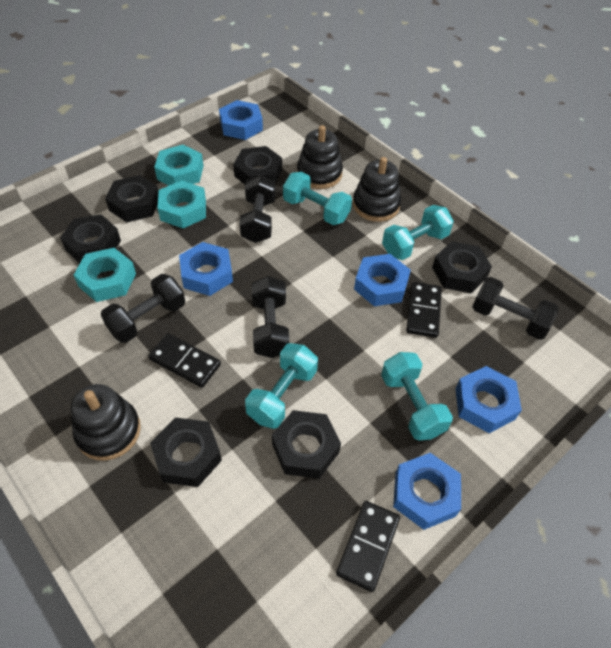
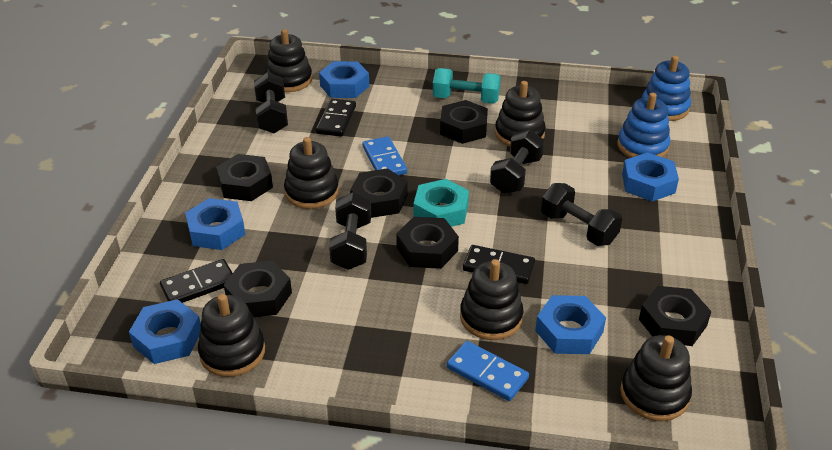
black stacking toy: [71,384,141,461] [297,125,343,189] [353,157,401,222] = 3 -> [198,294,265,377] [265,29,312,92] [284,137,339,209] [460,259,523,340] [495,81,546,147] [620,335,692,421] = 6
blue domino: none = 0 -> [363,136,407,175] [447,341,529,401] = 2
blue stacking toy: none = 0 -> [617,93,670,158] [642,55,691,121] = 2
turquoise dumbbell: [245,343,318,429] [283,172,352,225] [381,352,453,441] [382,205,454,260] = 4 -> [433,68,501,104] = 1
turquoise nut: [74,248,136,302] [154,145,204,185] [158,180,206,229] = 3 -> [413,179,469,227] = 1

